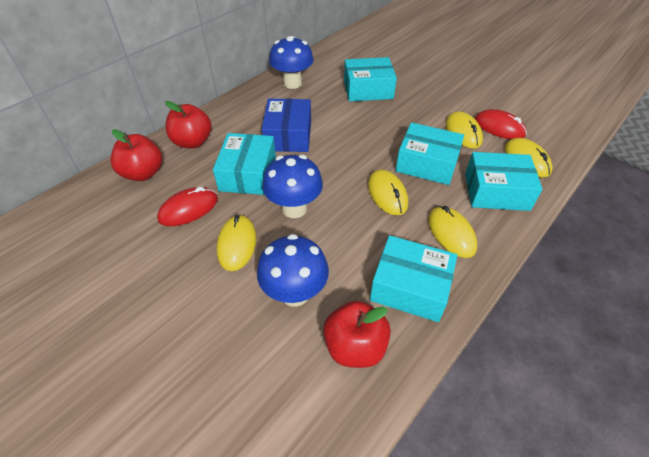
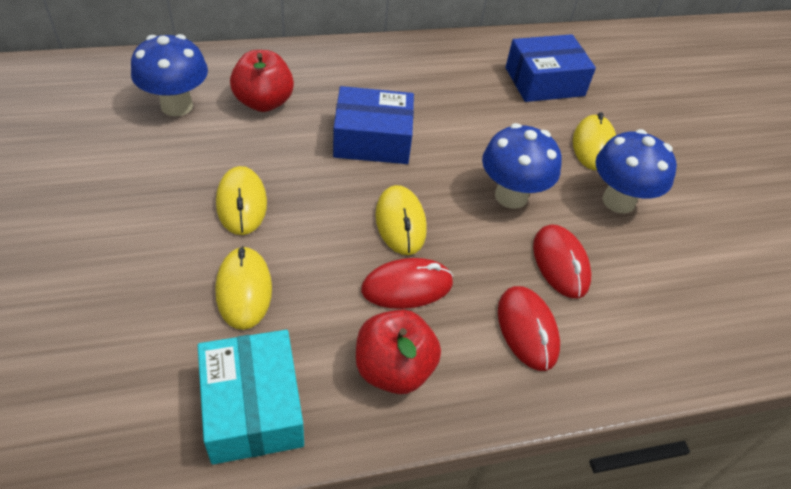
blue box: [261,99,311,152] = 1 -> [333,86,414,164] [506,34,596,102] = 2
red apple: [110,129,162,181] [165,101,212,148] [323,301,391,368] = 3 -> [230,50,294,112] [356,310,441,394] = 2
red mouse: [157,187,218,226] [475,109,527,139] = 2 -> [361,258,453,309] [498,286,560,371] [533,224,591,299] = 3
turquoise box: [213,133,276,195] [344,57,397,101] [370,235,457,322] [395,122,464,185] [465,152,542,211] = 5 -> [198,330,304,465] = 1
yellow mouse: [216,214,256,271] [368,170,408,215] [428,206,477,258] [445,111,483,148] [505,138,553,177] = 5 -> [215,246,272,330] [216,166,267,235] [375,185,427,255] [573,112,616,170] = 4

